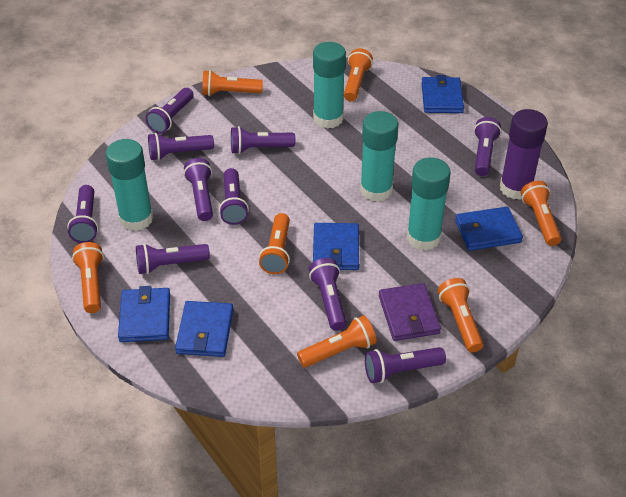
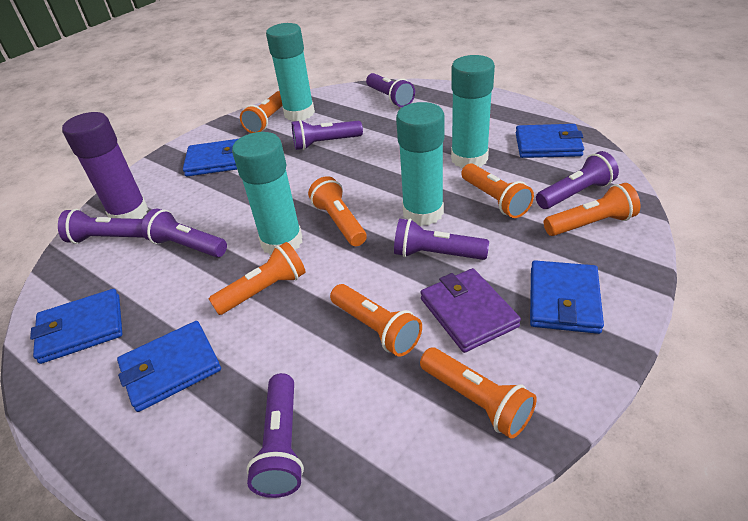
purple flashlight: [67,185,98,243] [136,244,210,274] [146,88,194,133] [148,133,214,161] [184,158,213,221] [219,168,249,225] [231,126,296,154] [309,258,347,331] [365,347,446,383] [474,117,501,176] = 10 -> [58,209,144,244] [141,208,227,257] [246,373,304,498] [292,120,363,150] [366,73,415,107] [394,218,489,260] [536,151,619,209] = 7

